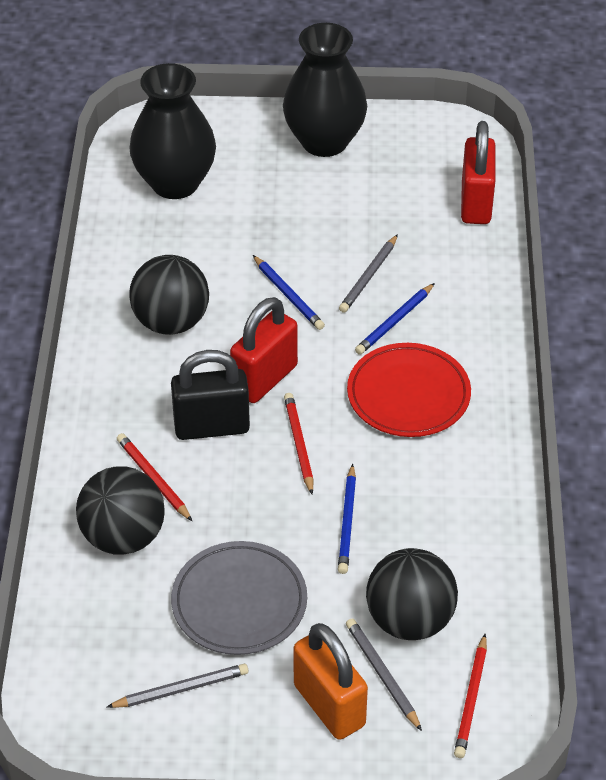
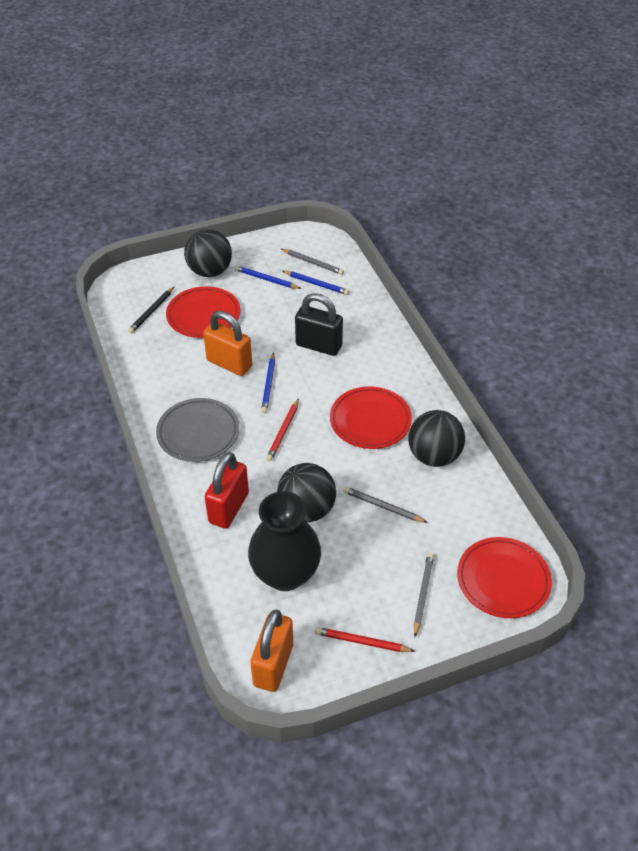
black pencil: none = 0 -> [128,286,175,334] = 1
black vase: [129,63,216,199] [283,23,367,157] = 2 -> [248,491,321,591] = 1
orange padlock: [293,623,368,740] = 1 -> [203,311,252,376] [250,610,293,692] = 2
red padlock: [230,297,298,403] [461,121,495,224] = 2 -> [205,452,249,529] = 1
red pencil: [117,433,192,521] [284,393,313,495] [454,634,487,758] = 3 -> [266,398,299,461] [315,627,415,652] = 2
red plate: [347,343,471,437] = 1 -> [166,286,240,338] [330,386,412,449] [457,537,552,618] = 3

